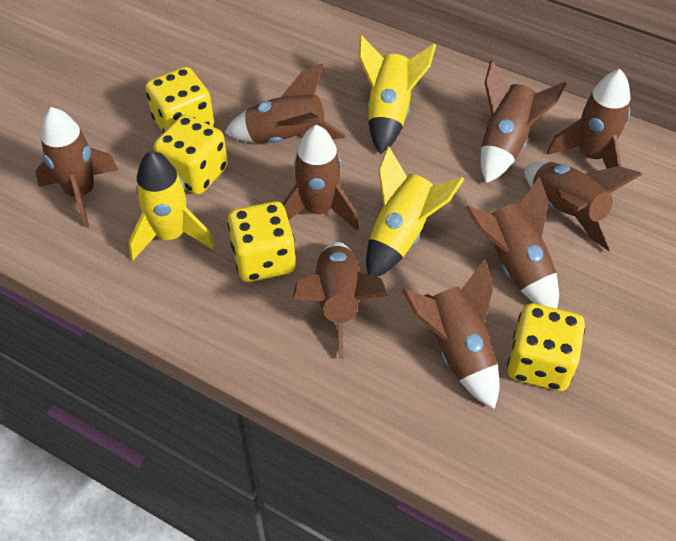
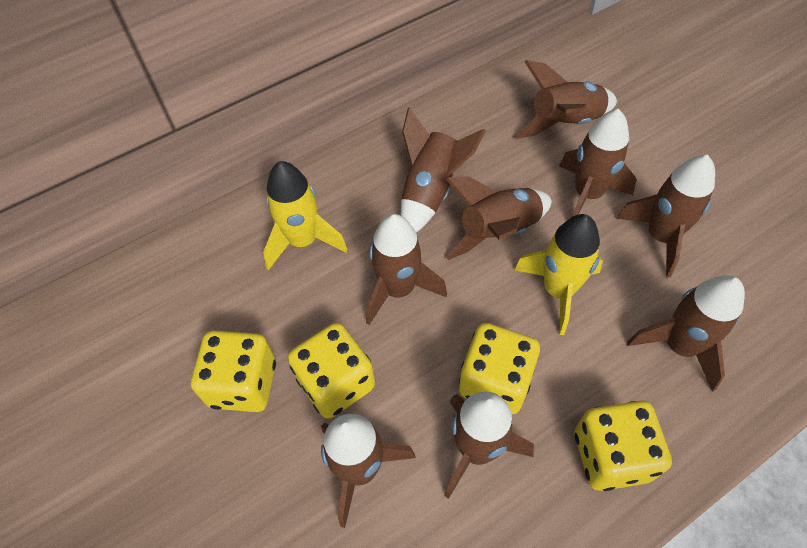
yellow rocket: [129,151,215,261] [359,35,436,154] [366,146,464,277] = 3 -> [263,161,348,270] [514,214,603,335] = 2

